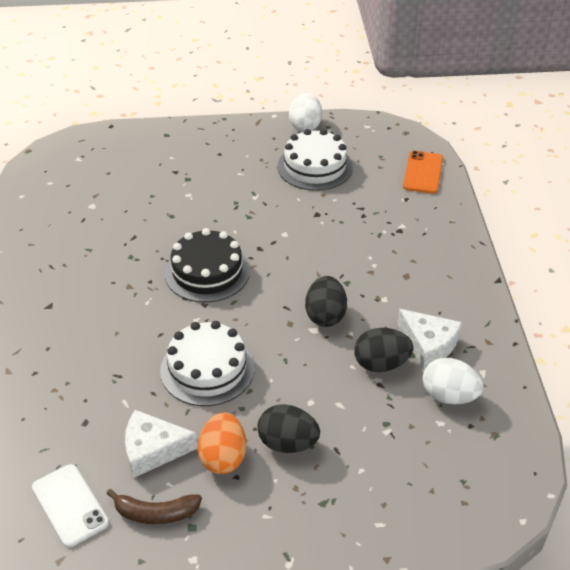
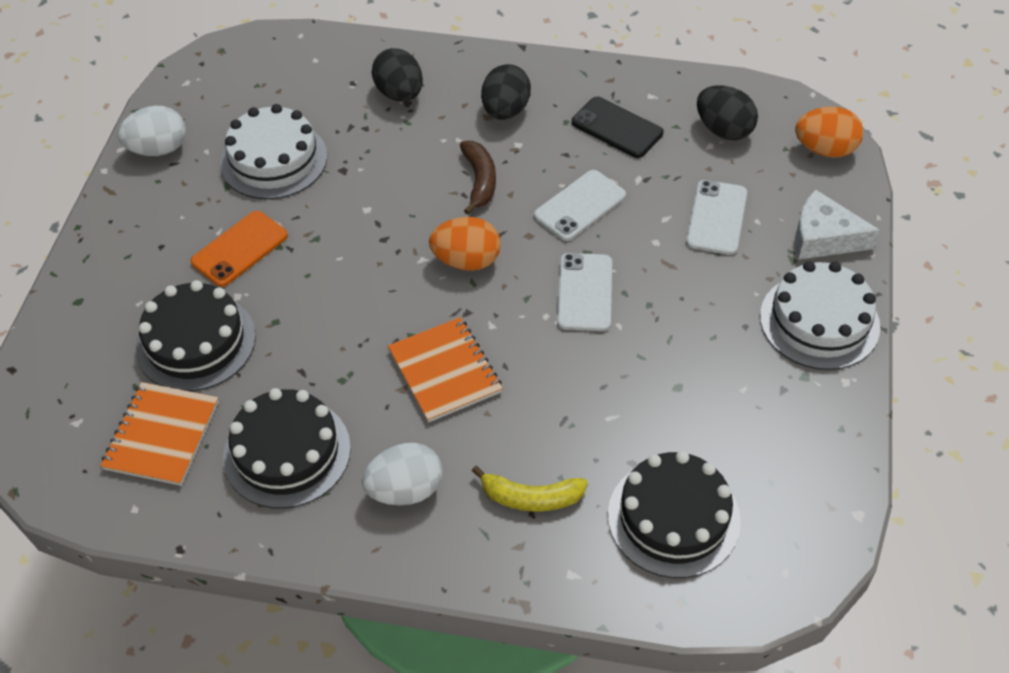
black cake: [165,228,250,303] = 1 -> [135,280,256,391] [223,388,351,509] [608,451,741,578] = 3
black phone: none = 0 -> [572,97,663,158] = 1
orange egg: [198,413,246,474] = 1 -> [429,217,501,271] [795,107,864,158] = 2
orange notebook: none = 0 -> [100,382,219,486] [388,317,503,423] = 2
white cheese: [125,410,198,478] [397,309,462,369] = 2 -> [795,190,880,260] = 1
white phone: [32,464,109,547] = 1 -> [534,170,626,241] [557,253,612,331] [686,180,747,255] = 3
yellow banana: none = 0 -> [472,466,588,512] = 1

